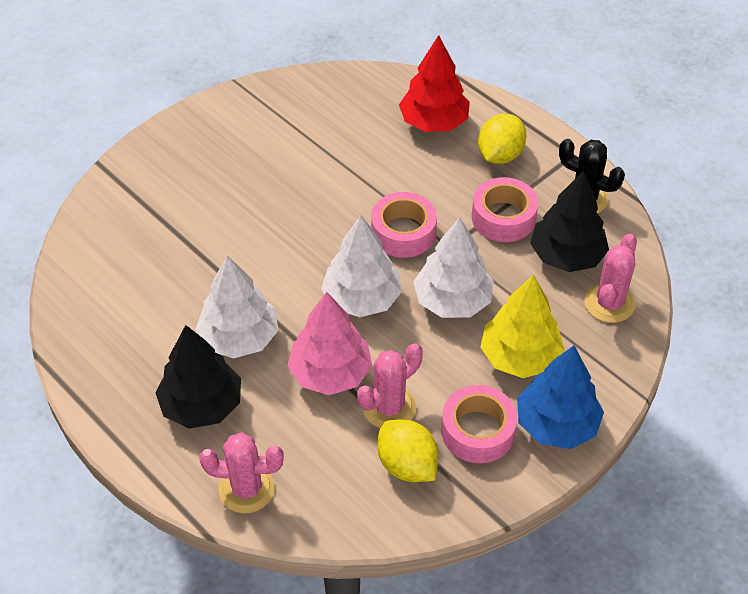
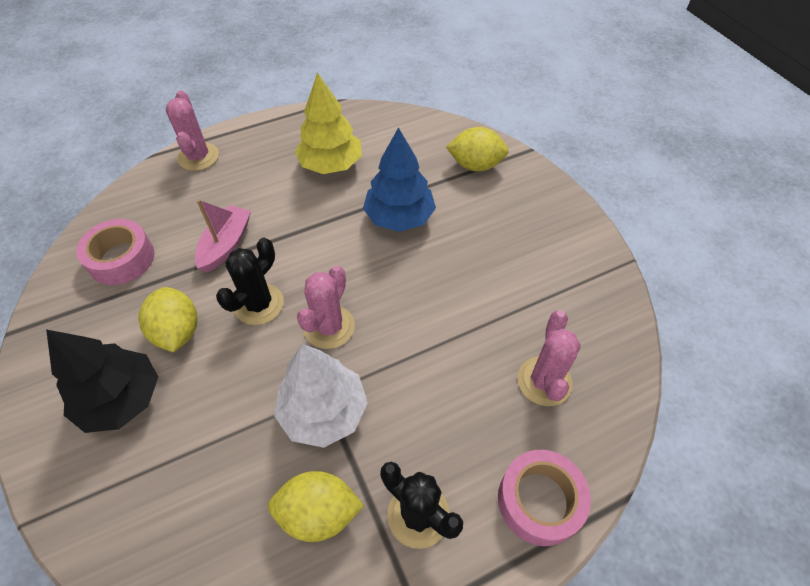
black cactus: [559,139,625,213] = 1 -> [216,238,284,325] [380,462,463,549] = 2
black tree: [155,325,241,429] [530,171,609,272] = 2 -> [46,329,158,433] = 1
pink boat: none = 0 -> [195,199,251,272] = 1
pink tape: [371,192,437,258] [441,385,517,464] [472,177,538,242] = 3 -> [76,219,155,285] [498,450,591,546] = 2
pink tree: [287,292,372,395] = 1 -> none = 0
red tree: [399,35,470,132] = 1 -> none = 0
white tree: [195,255,278,359] [321,215,402,317] [413,217,494,318] = 3 -> [274,344,368,448] = 1
yellow lemon: [377,419,439,482] [478,114,526,164] = 2 -> [139,287,197,352] [268,471,364,542] [446,127,509,171] = 3

